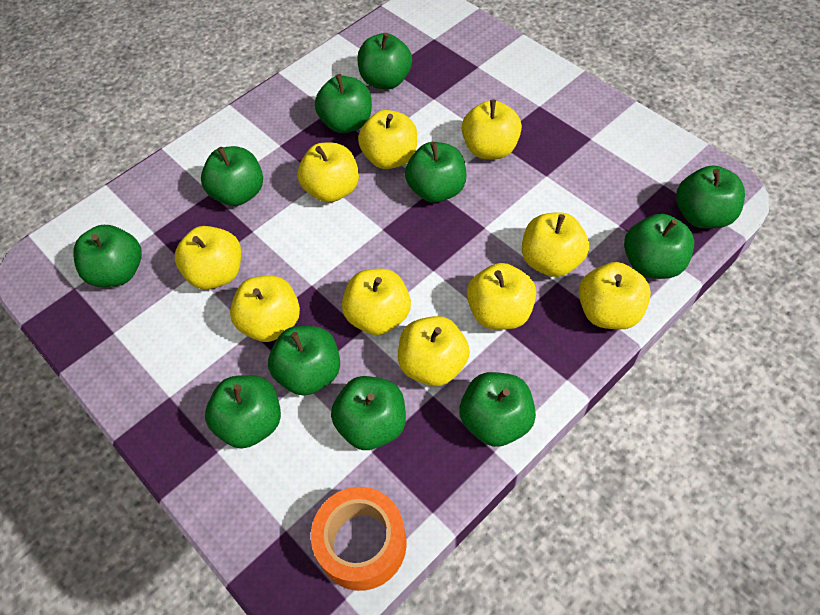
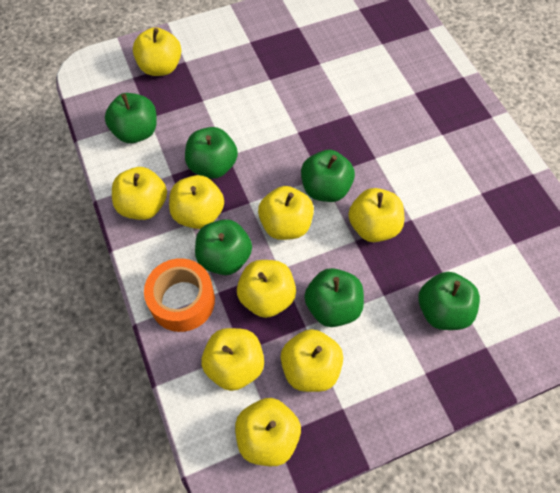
green apple: [73,225,142,287] [201,146,263,206] [205,375,281,449] [268,326,340,396] [315,74,372,133] [331,376,406,450] [358,33,412,89] [405,142,467,203] [459,372,536,447] [624,214,695,279] [676,165,745,228] = 11 -> [105,93,157,143] [185,127,238,179] [195,219,252,275] [301,150,355,202] [304,268,364,327] [418,272,480,330] = 6
yellow apple: [175,226,241,289] [230,276,300,342] [298,143,359,203] [342,269,411,335] [358,110,417,169] [398,316,470,386] [462,99,522,159] [467,263,536,330] [522,212,589,277] [579,262,651,329] = 10 -> [112,167,167,220] [133,27,181,76] [169,175,224,229] [201,328,264,391] [235,398,301,466] [237,260,296,318] [258,186,314,240] [280,329,343,392] [348,188,404,242] = 9

